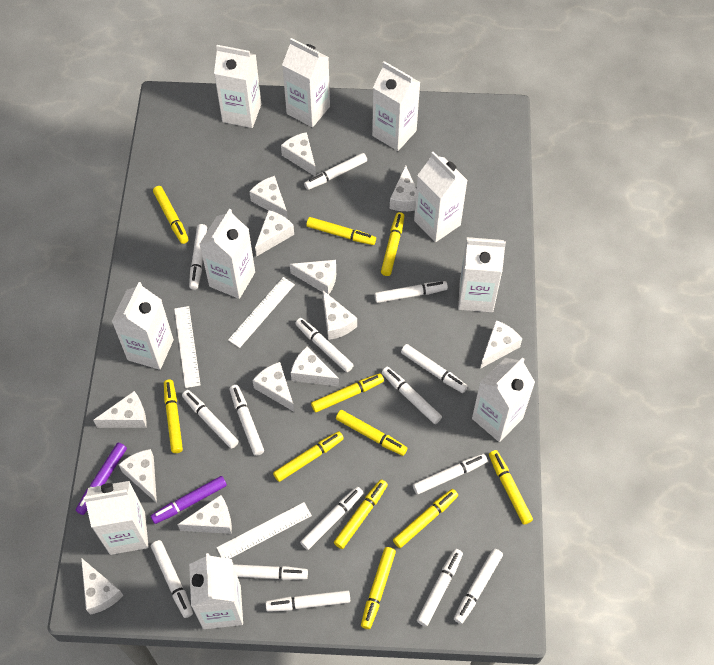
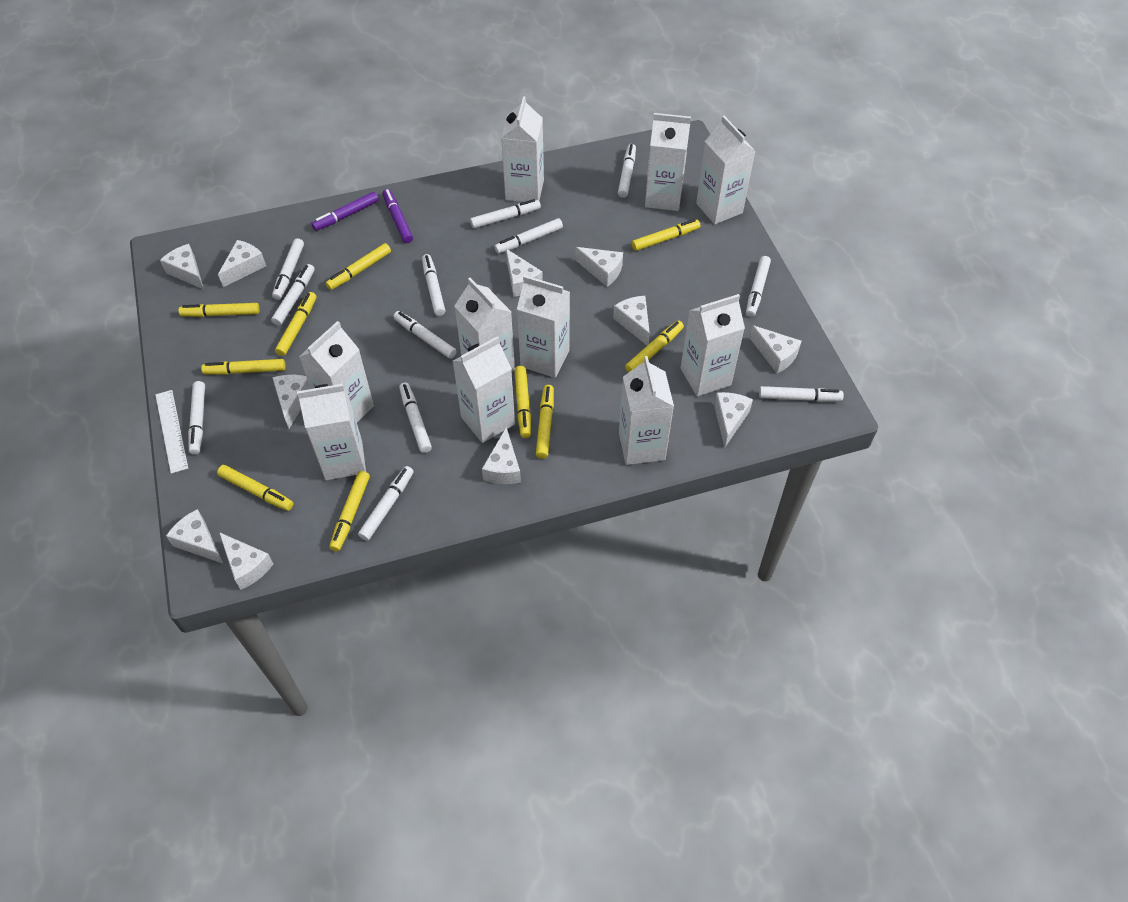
white cheese: [81,558,124,615] [93,391,146,428] [118,449,157,503] [177,495,232,534] [249,176,288,219] [252,362,294,412] [255,210,294,257] [281,132,316,176] [290,260,336,295] [291,346,339,387] [323,291,357,340] [390,165,417,211] [480,320,522,369] = 13 -> [160,244,204,289] [166,509,223,563] [218,240,266,287] [219,532,273,589] [272,375,310,429] [482,427,521,484] [506,249,543,297] [575,247,623,287] [613,296,650,345] [714,392,753,447] [750,325,802,373] = 11
white marker: [151,540,193,618] [182,390,239,449] [189,224,207,290] [230,385,264,456] [233,564,308,580] [266,590,350,612] [295,318,354,372] [300,486,363,550] [304,153,367,190] [374,281,448,303] [382,367,442,424] [401,344,468,393] [413,454,487,495] [417,549,463,627] [454,548,503,624] = 15 -> [188,381,205,455] [271,264,315,326] [272,238,304,300] [358,466,414,541] [393,311,457,359] [399,382,432,453] [422,254,445,316] [470,199,541,228] [494,218,563,254] [618,144,636,198] [746,256,771,317] [759,386,844,402] = 12
white ruler: [174,306,201,388] [217,502,312,559] [228,277,295,348] = 3 -> [155,390,188,474] = 1
yellow marker: [153,186,189,244] [164,380,183,453] [273,431,344,482] [306,217,376,245] [311,373,384,413] [334,479,388,549] [336,410,407,456] [361,547,396,629] [381,212,404,276] [393,489,458,548] [489,450,533,525] = 11 -> [179,303,260,317] [201,359,285,375] [217,465,293,511] [275,292,317,356] [326,243,391,290] [329,471,370,551] [514,366,531,438] [536,385,554,459] [625,321,684,373] [632,219,700,251] = 10

